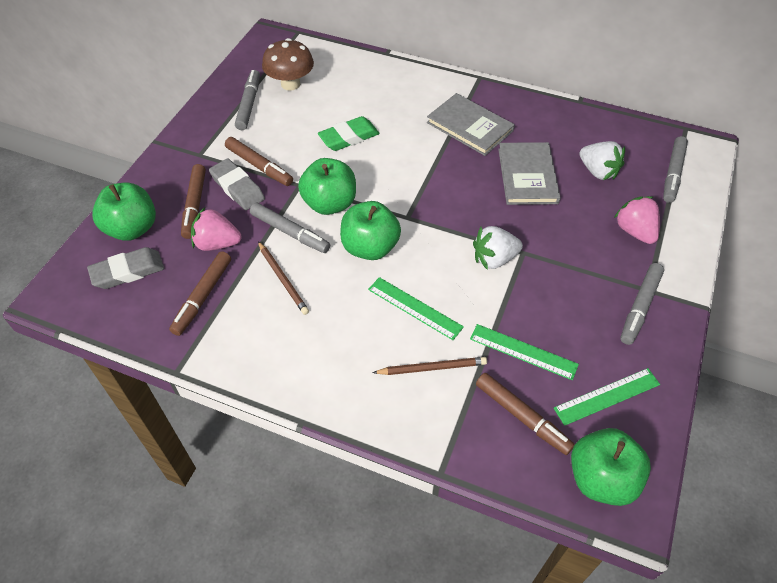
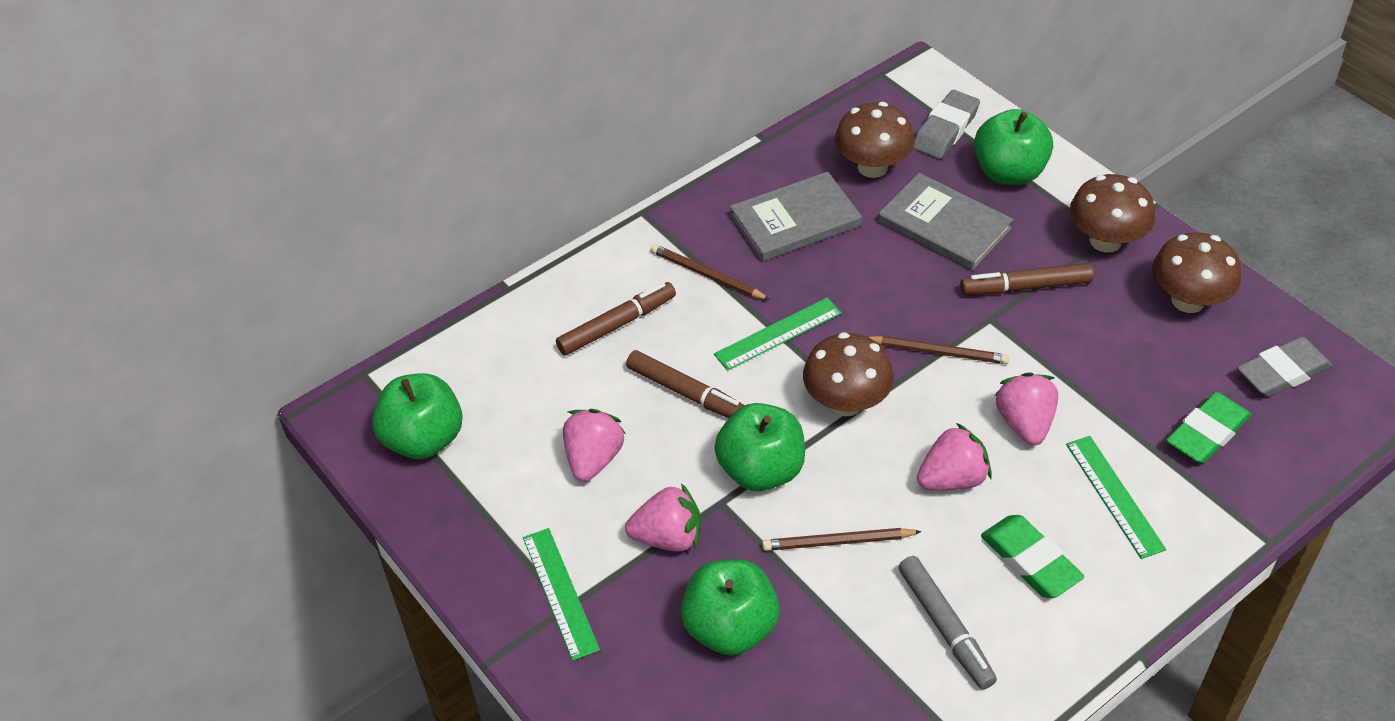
brown marker: [169,251,231,336] [181,164,206,239] [225,137,293,186] [476,373,575,455] = 4 -> [556,282,676,355] [626,350,745,418] [960,263,1094,295] = 3
brown mushroom: [262,38,314,91] = 1 -> [803,332,894,416] [835,102,915,178] [1070,174,1155,253] [1152,232,1241,313] = 4
brown pencil: [258,241,309,315] [372,357,487,375] = 2 -> [650,244,770,300] [762,528,922,551] [869,336,1009,364] = 3
green eraser: [318,116,380,151] = 1 -> [981,515,1084,598] [1166,392,1251,464] = 2
grey marker: [235,70,260,130] [250,203,330,253] [620,263,664,345] [663,136,688,203] = 4 -> [898,556,997,689] = 1
pink strawberry: [191,207,241,251] [614,196,660,244] = 2 -> [563,409,626,482] [625,483,701,552] [917,423,992,491] [995,372,1058,445] = 4
white strawberry: [473,226,523,270] [579,141,625,180] = 2 -> none = 0

